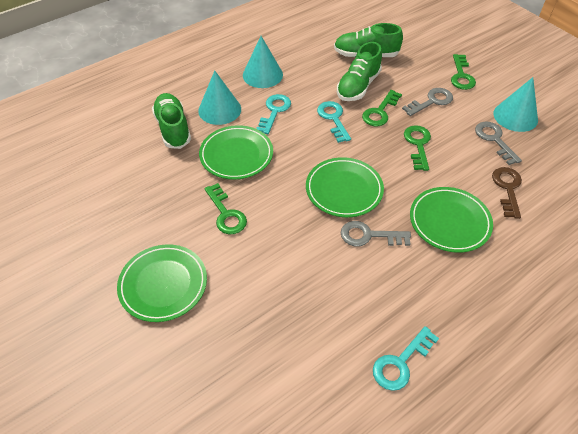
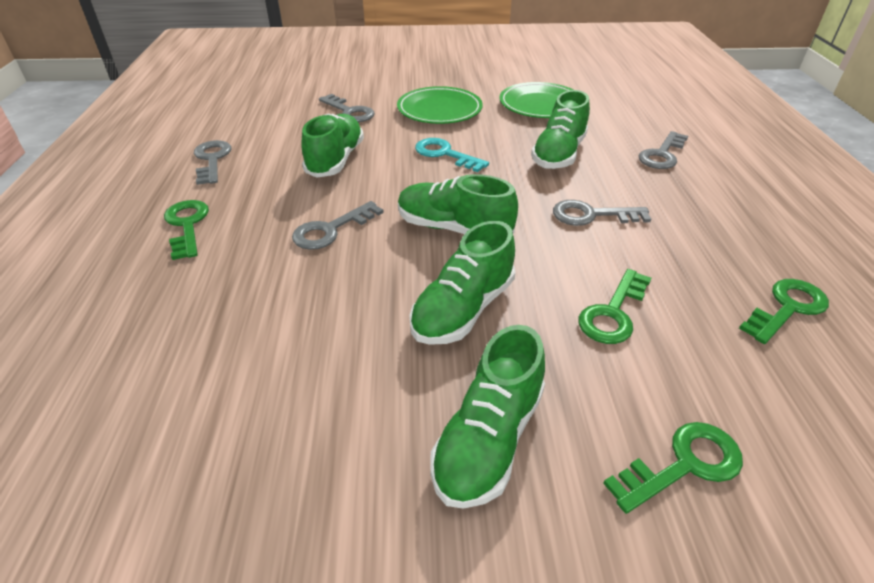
brown key: [492,167,522,219] = 1 -> none = 0
green plate: [117,244,207,322] [199,125,273,180] [306,157,384,217] [410,187,493,253] = 4 -> [397,86,483,124] [499,82,574,118] = 2
green shoe: [152,93,191,149] [334,23,403,57] [337,42,382,101] = 3 -> [301,113,364,178] [398,174,518,234] [409,221,515,345] [430,325,545,509] [531,90,590,169] = 5
grey key: [341,221,411,246] [402,88,453,116] [475,121,522,165] = 3 -> [194,140,231,185] [292,201,384,250] [319,94,375,122] [553,200,651,226] [639,131,688,169] = 5
turquoise cone: [198,70,241,125] [243,36,283,88] [493,77,538,132] = 3 -> none = 0
turquoise key: [256,94,291,134] [317,101,351,143] [373,326,439,391] = 3 -> [415,138,489,172] = 1

